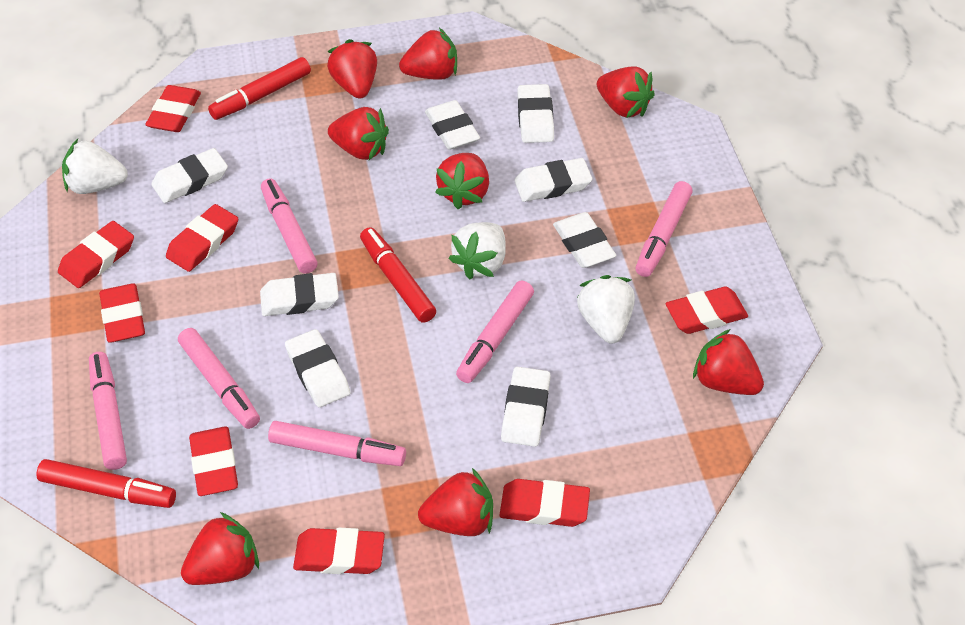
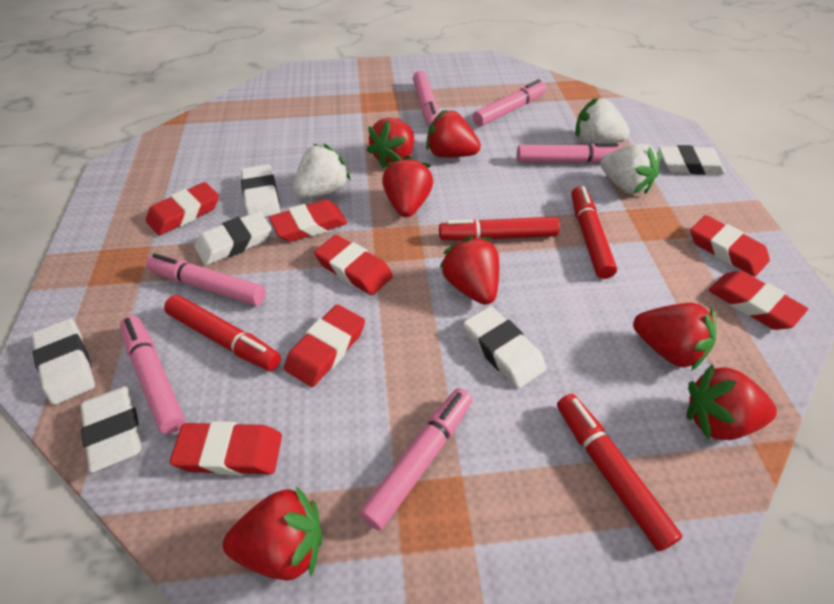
red eraser: [58,221,134,288] [99,283,145,342] [145,85,201,132] [166,204,238,272] [189,426,238,496] [293,528,385,574] [500,479,590,527] [666,287,748,334] = 8 -> [146,182,219,236] [170,421,282,475] [269,199,347,242] [284,304,365,387] [314,235,393,295] [691,215,770,277] [709,271,808,330] = 7
red marker: [37,459,176,508] [208,57,311,120] [360,227,436,323] = 3 -> [164,295,281,371] [439,217,560,241] [557,394,682,551] [571,186,617,279] = 4
red strawberry: [181,512,259,585] [327,39,377,99] [328,107,389,160] [399,28,457,80] [418,468,493,536] [435,153,489,209] [597,66,655,118] [693,329,764,395] = 8 -> [223,486,322,581] [366,118,414,168] [382,155,433,217] [426,109,481,158] [439,236,499,305] [633,303,716,371] [687,363,777,440] = 7
white eraser: [151,148,228,203] [260,273,339,316] [285,329,351,407] [425,100,480,150] [501,367,551,447] [514,158,592,202] [517,84,554,143] [553,212,617,268] = 8 -> [32,318,95,405] [80,386,142,473] [195,211,272,265] [241,164,280,217] [463,306,546,388] [659,145,726,175] = 6

